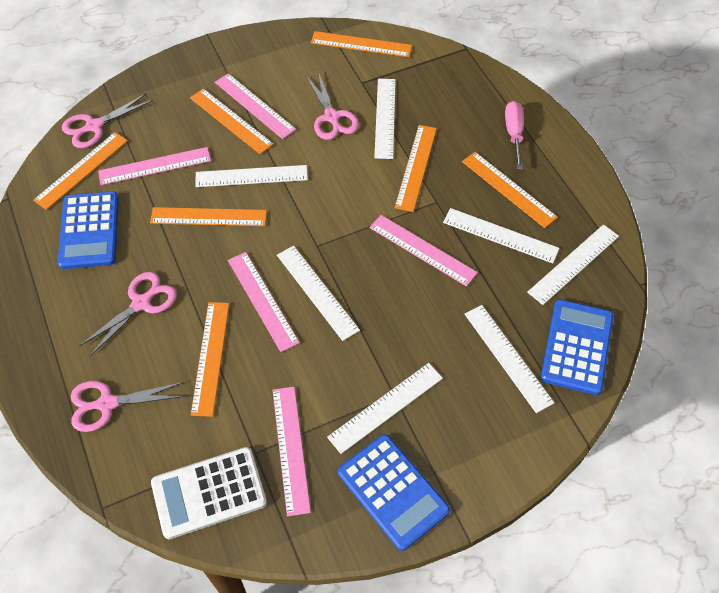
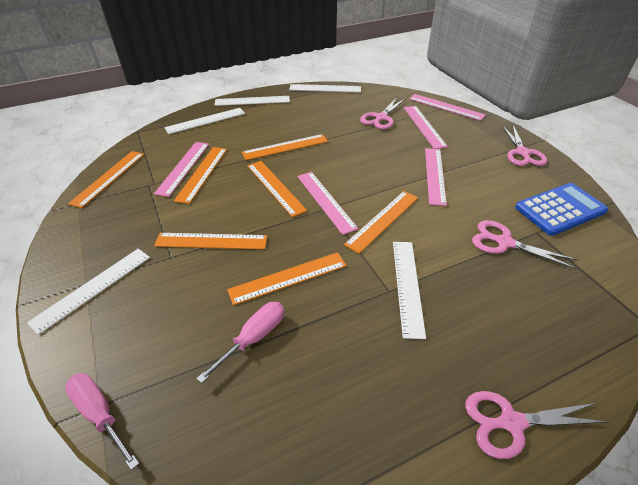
blue calculator: [58,191,119,269] [338,434,450,551] [541,299,613,395] = 3 -> [515,183,608,236] = 1
pink screwdriver: [505,101,524,170] = 1 -> [65,373,139,470] [197,302,284,383] = 2
white calculator: [151,447,267,539] = 1 -> none = 0
white ruler: [195,165,308,187] [277,246,360,341] [327,363,443,454] [374,79,396,159] [443,208,560,264] [465,305,554,413] [527,224,619,305] = 7 -> [27,249,150,335] [165,108,245,134] [214,96,290,106] [289,84,361,92] [393,242,426,339] = 5

